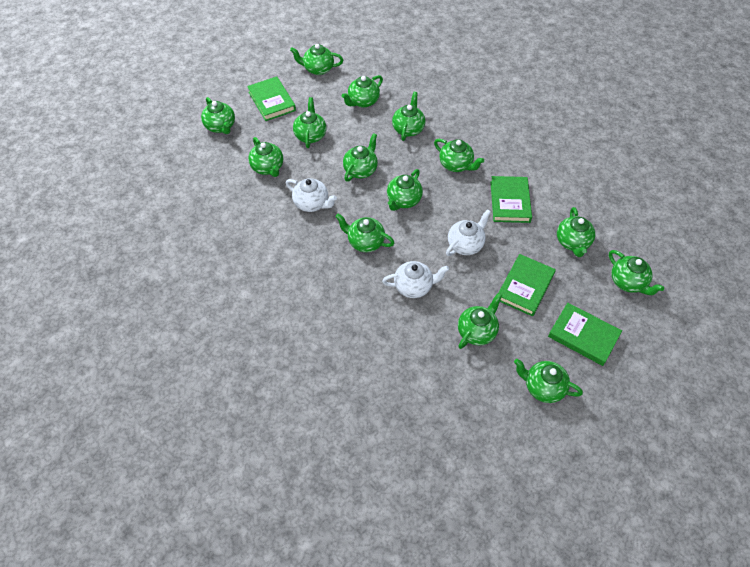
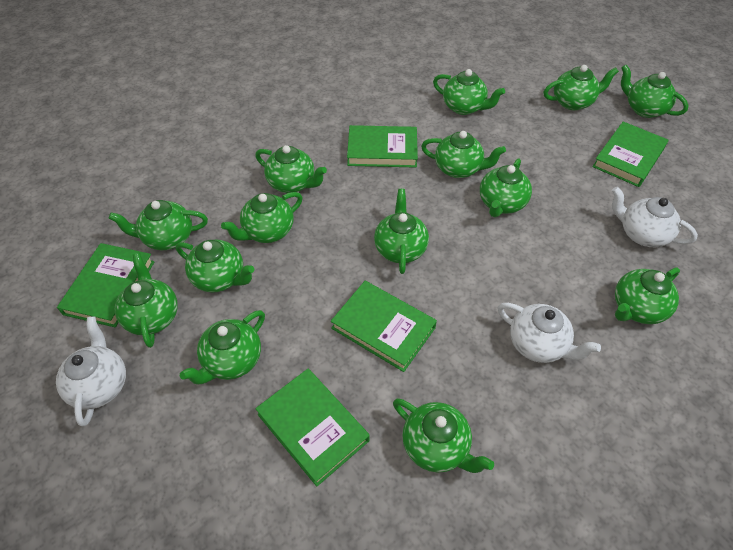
green book: [247,77,296,121] [491,176,532,223] [498,254,556,316] [548,303,622,366] = 4 -> [57,243,155,327] [255,369,370,486] [331,281,437,372] [347,125,418,168] [592,122,668,187] = 5

